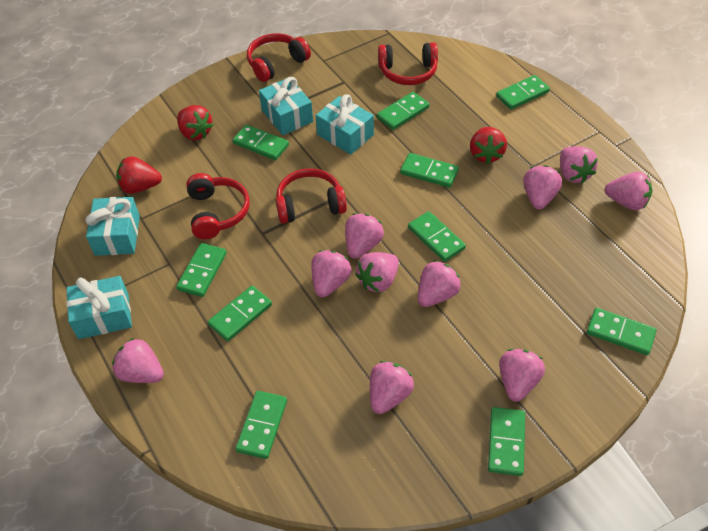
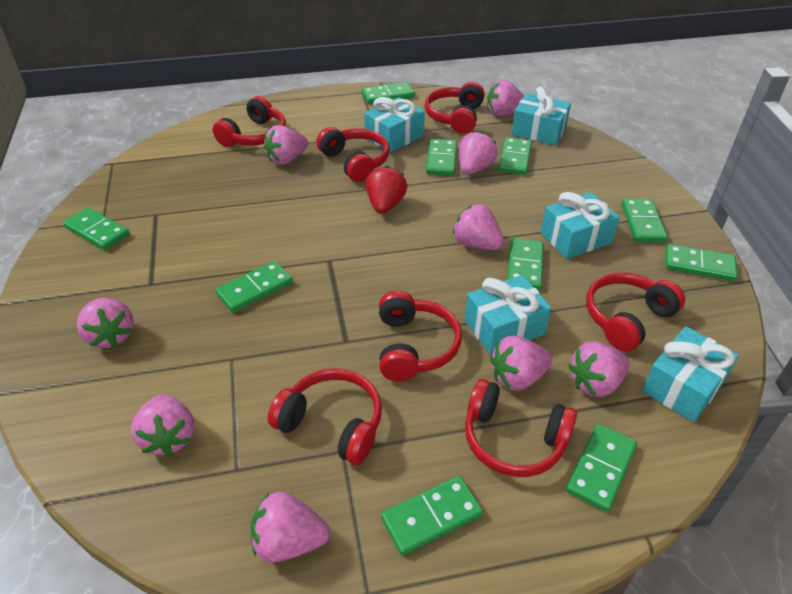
pink strawberry: [112,338,164,383] [311,250,351,297] [345,213,384,259] [355,252,399,292] [370,361,414,414] [418,260,461,307] [499,349,545,402] [523,165,562,209] [560,146,598,184] [605,172,652,210] = 10 -> [77,298,134,348] [131,394,195,456] [251,492,330,563] [264,125,308,165] [453,204,504,250] [459,131,497,175] [487,80,524,116] [490,336,552,391] [568,342,630,397] = 9
red headphones: [186,173,250,239] [247,33,311,82] [276,168,347,224] [378,42,438,85] = 4 -> [213,96,286,147] [268,368,382,465] [316,127,390,182] [379,291,462,381] [425,82,485,134] [465,379,577,477] [586,272,685,352] = 7
red strawberry: [116,156,162,194] [177,105,213,140] [470,127,507,164] = 3 -> [366,166,407,214] = 1
turquoise gift: [66,276,132,339] [85,197,140,256] [259,77,313,135] [316,94,374,155] = 4 -> [364,97,425,153] [465,275,551,355] [511,87,571,145] [541,192,620,259] [642,327,739,422] = 5

